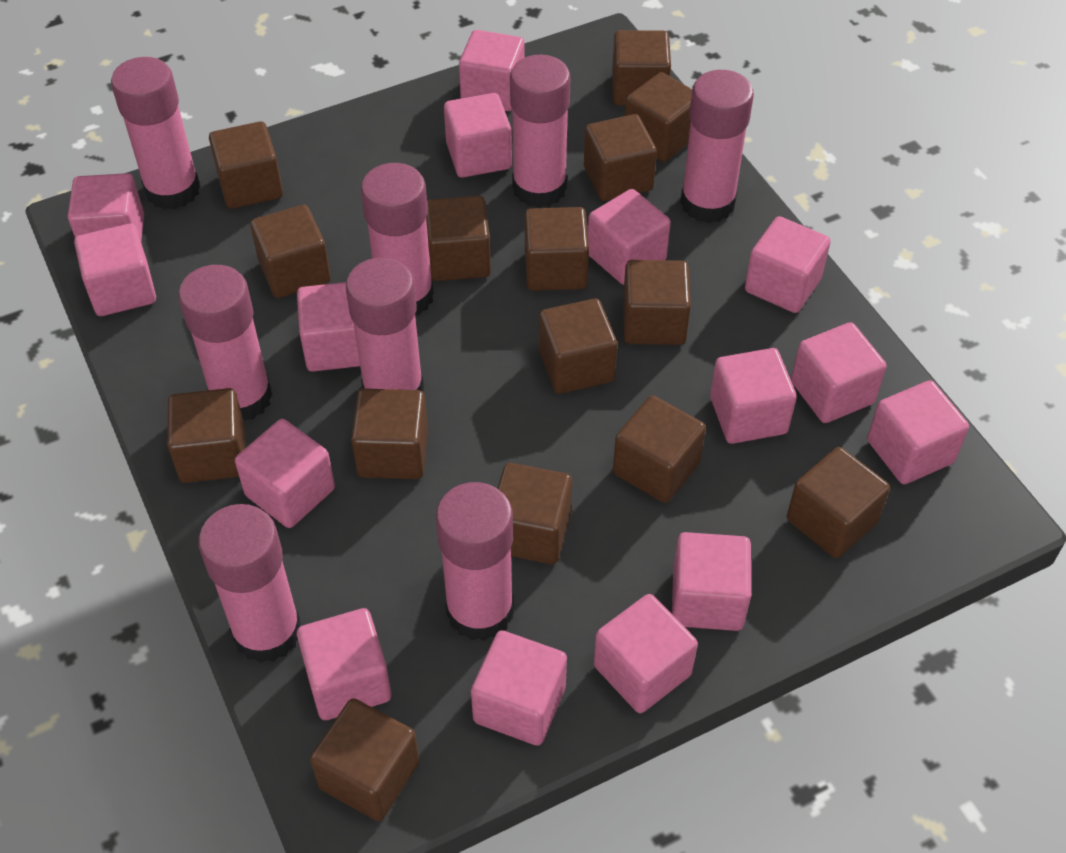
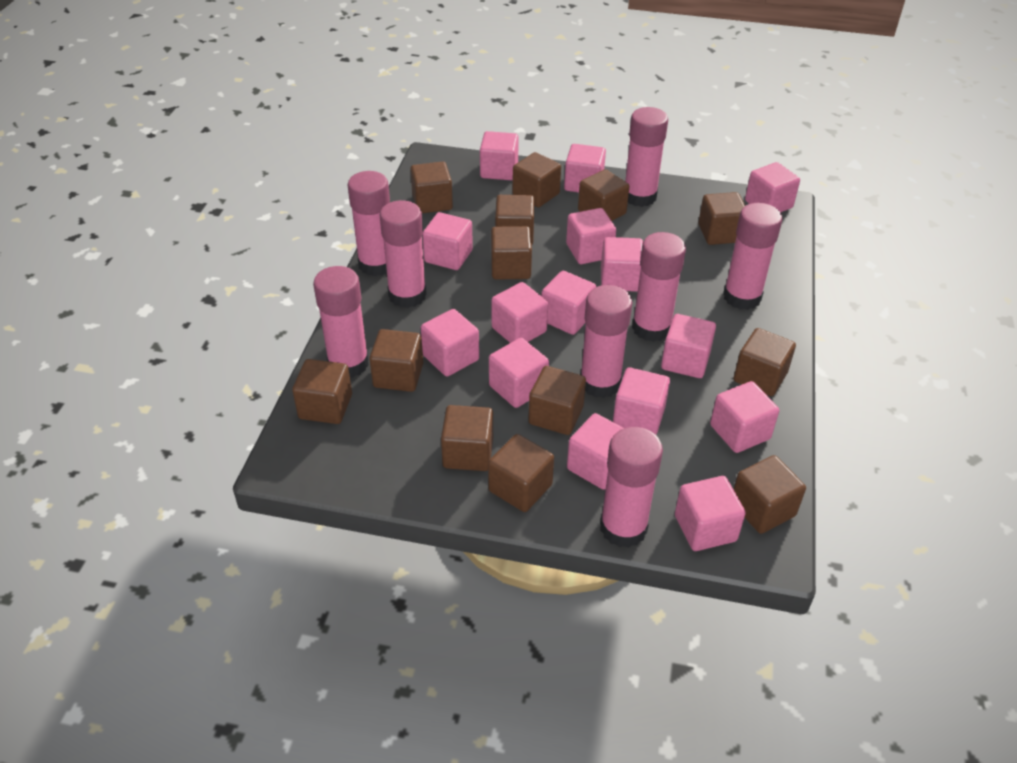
brown cube: [167,388,246,483] [209,121,283,209] [250,205,331,298] [310,698,419,821] [351,388,428,479] [426,196,491,281] [497,463,572,564] [525,207,589,291] [539,299,617,394] [584,114,657,201] [612,30,671,106] [613,395,706,503] [623,260,691,345] [625,72,692,162] [787,447,890,558] = 15 -> [292,359,352,424] [369,329,423,392] [410,161,453,213] [441,405,493,471] [488,434,554,512] [491,226,532,279] [495,195,534,245] [512,152,561,208] [528,366,586,435] [578,169,629,221] [698,192,745,245] [733,455,806,534] [734,328,796,396] = 13

